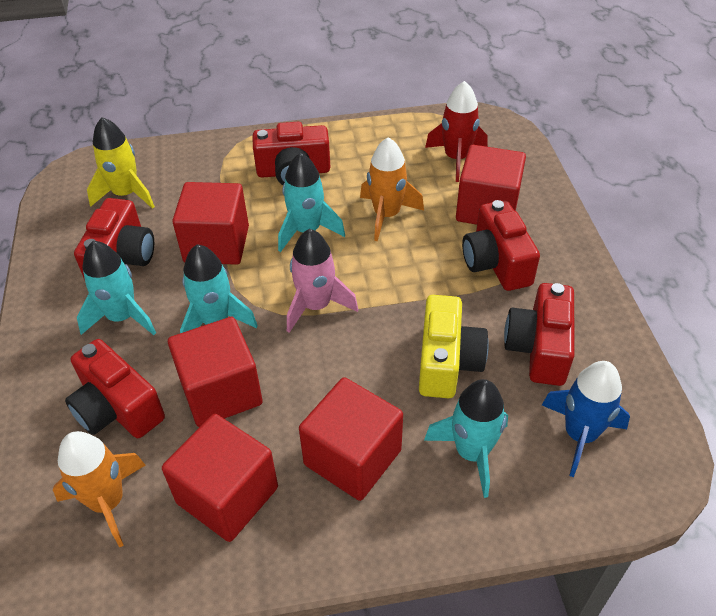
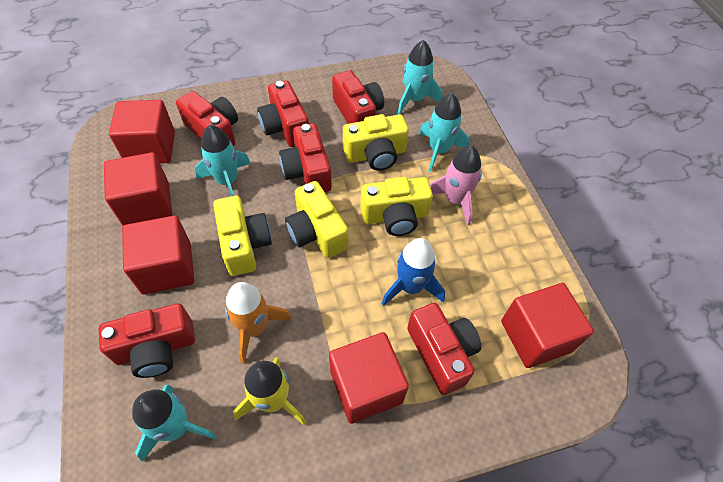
orange rocket: [53,431,146,547] [360,137,424,241] = 2 -> [225,282,291,364] = 1
red camera: [65,339,165,438] [74,198,154,280] [253,122,330,185] [462,200,540,291] [504,283,575,386] = 5 -> [99,304,195,378] [176,91,238,146] [257,81,309,147] [279,123,332,192] [332,70,384,124] [407,303,481,395] = 6
red rocket: [425,81,488,182] = 1 -> none = 0
yellow camera: [419,295,489,398] = 1 -> [213,196,272,276] [285,181,348,258] [343,114,409,171] [360,177,433,236] = 4

